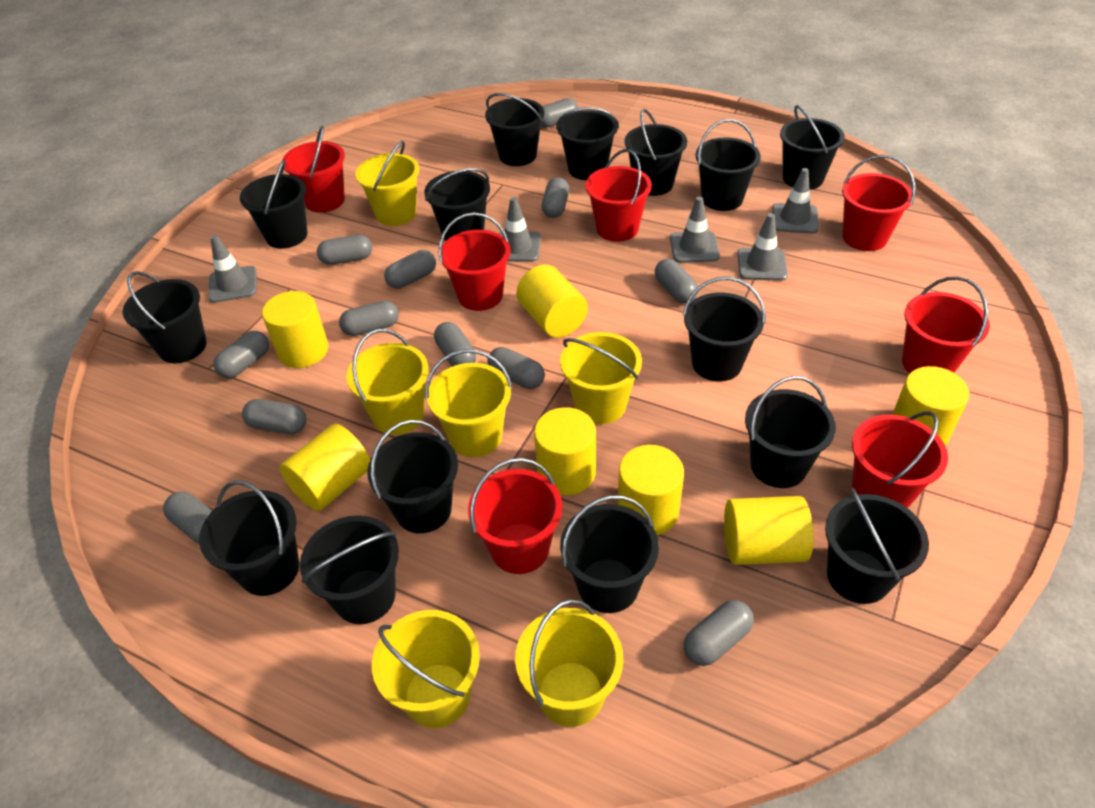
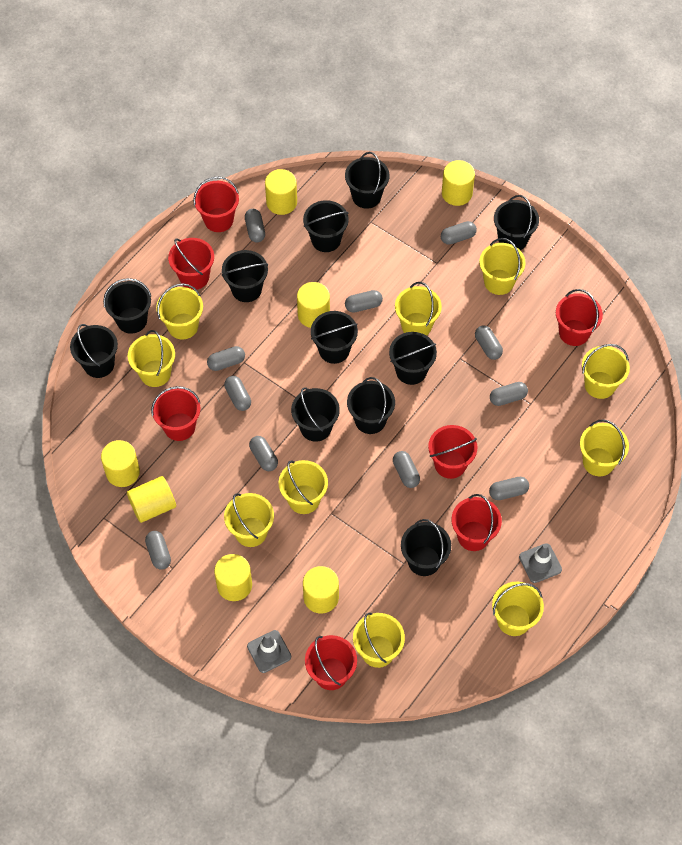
black bucket: [123,271,207,363] [199,480,299,596] [240,160,308,249] [300,515,399,624] [367,420,458,533] [424,168,490,241] [485,93,544,166] [556,107,619,180] [560,495,659,613] [625,109,687,196] [683,277,765,382] [696,119,761,211] [745,376,836,488] [780,105,845,190] [825,488,929,604] = 15 -> [70,324,118,378] [103,278,151,334] [222,250,268,302] [291,387,340,442] [303,200,349,252] [311,311,358,364] [345,152,389,209] [347,377,395,434] [389,332,437,385] [401,519,451,576] [494,195,539,250] = 11
grey capsule: [163,492,212,543] [213,331,269,378] [242,399,307,434] [317,235,372,265] [339,301,399,336] [384,250,436,289] [434,322,476,366] [488,347,545,389] [541,98,578,128] [542,177,569,218] [655,259,698,304] [684,600,754,666] = 12 -> [145,531,171,570] [207,346,245,371] [224,376,251,411] [245,209,265,242] [249,436,278,471] [345,290,383,313] [393,451,420,488] [441,221,477,245] [475,325,503,360] [489,477,529,500] [490,382,528,406] = 11
grey traffic cone: [208,235,257,303] [498,197,541,262] [670,197,720,263] [737,213,788,281] [772,168,819,234] = 5 -> [247,630,291,673] [519,543,562,583] = 2
yellow bucket: [346,329,429,435] [355,141,419,226] [372,610,480,728] [425,349,512,457] [515,599,623,727] [560,332,642,424] = 6 -> [128,330,175,387] [156,283,203,340] [224,493,274,547] [279,460,328,514] [353,612,405,668] [395,282,442,336] [479,238,526,295] [492,582,544,636] [580,419,629,476] [582,344,630,399] = 10

